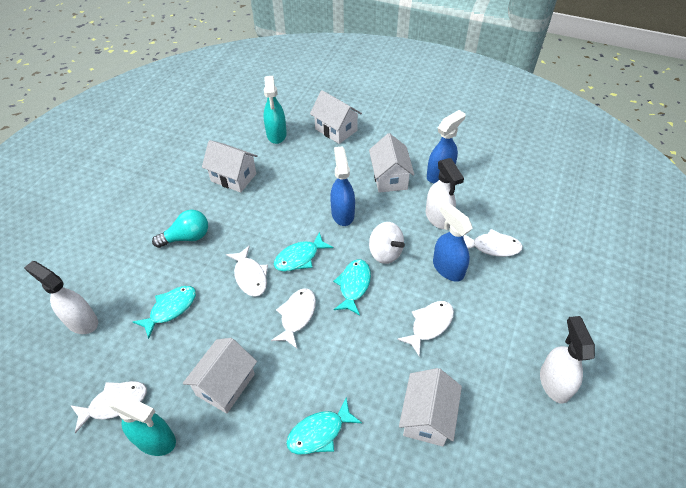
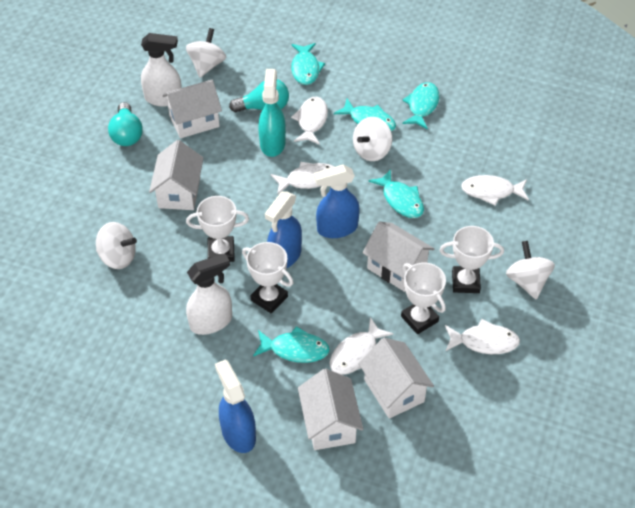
turquoise fish: [133,286,196,339] [274,232,333,272] [286,398,362,455] [333,260,371,315] = 4 -> [253,326,330,363] [291,43,325,85] [334,99,396,131] [369,169,424,218] [402,82,440,130] = 5
turquoise light bulb: [152,210,208,248] = 1 -> [108,102,143,146] [229,79,289,112] = 2
turquoise spray bottle: [109,393,176,456] [263,76,287,144] = 2 -> [258,69,286,157] = 1
white spinning top: [369,222,405,264] = 1 -> [96,222,137,269] [186,28,226,78] [353,117,392,161] [506,241,555,299] = 4
white spray bottle: [24,261,98,334] [426,158,464,229] [540,316,595,404] = 3 -> [141,33,182,107] [186,253,232,335] = 2
white trophy: none = 0 -> [186,196,249,262] [242,242,293,314] [401,262,446,334] [439,226,504,293] = 4

